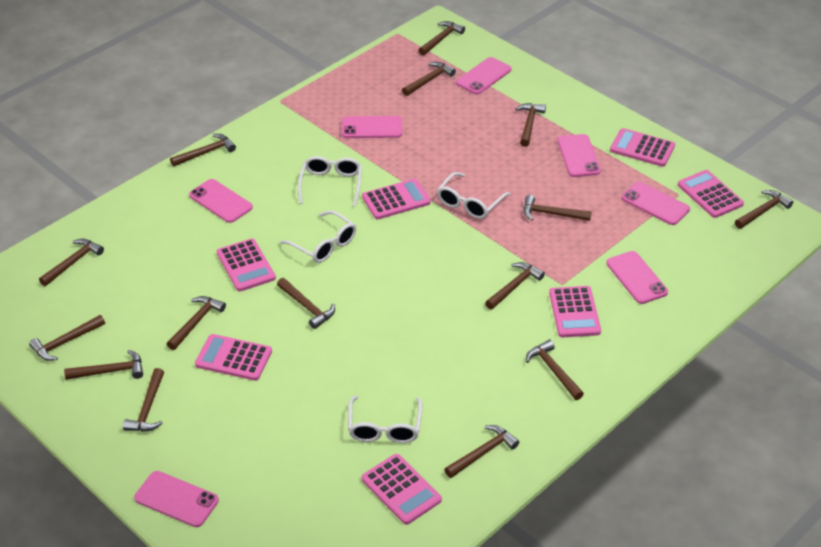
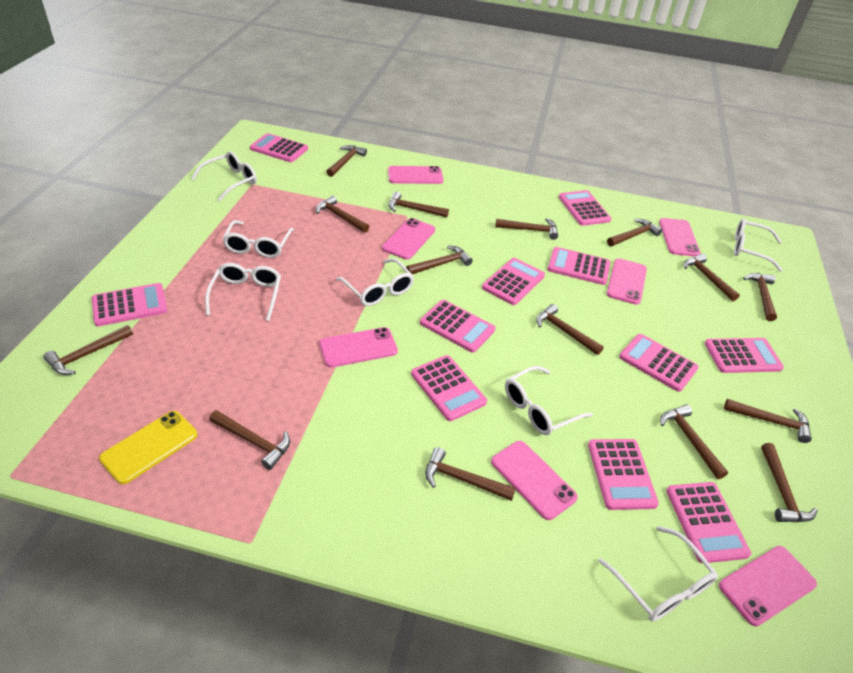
pink calculator: [195,334,272,381] [217,238,276,291] [362,179,431,219] [362,454,442,525] [549,286,601,337] [610,128,675,167] [678,170,744,218] = 7 -> [92,283,167,326] [250,133,308,162] [411,355,487,421] [420,300,495,353] [482,258,545,305] [548,247,611,285] [559,190,611,226] [588,439,659,510] [619,334,699,392] [666,482,751,563] [705,338,784,373] = 11
white glasses: [279,210,356,263] [298,156,362,207] [348,395,422,443] [437,172,511,219] = 4 -> [191,151,257,202] [205,263,281,321] [222,220,294,258] [336,258,414,306] [505,366,593,435] [598,526,718,622] [734,218,783,272] = 7
yellow phone: none = 0 -> [99,411,197,484] = 1

